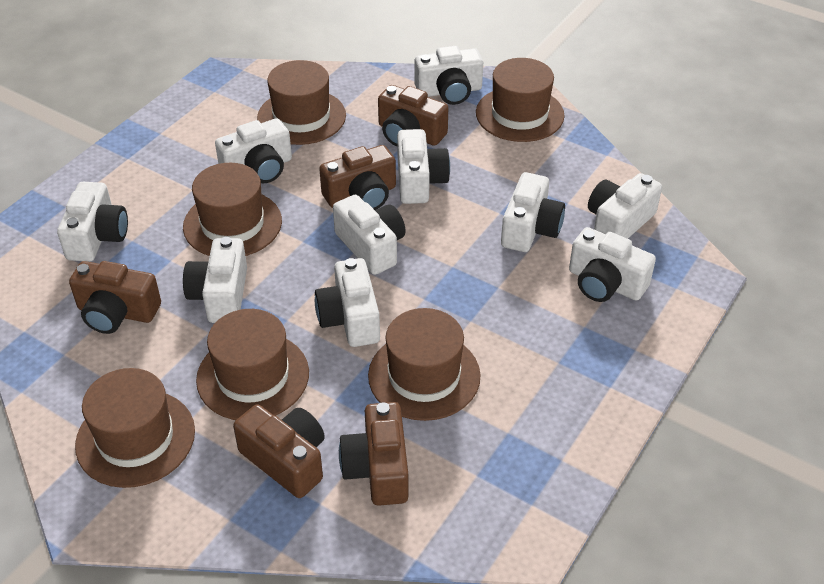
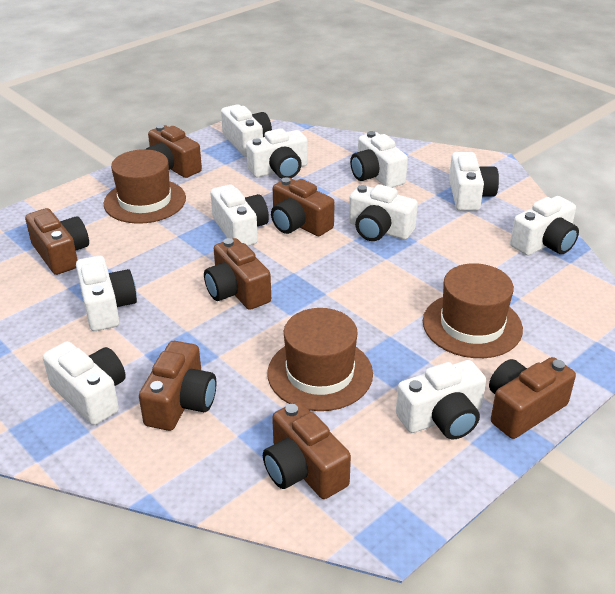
brown camera: [69,261,161,334] [233,404,325,498] [319,145,396,210] [339,402,409,506] [378,85,448,146] = 5 -> [25,208,89,275] [139,341,216,431] [146,125,202,178] [204,238,271,310] [263,401,351,499] [271,177,335,236] [489,357,576,439] = 7
brown hat: [75,368,195,488] [183,163,282,256] [196,309,309,420] [257,60,346,145] [368,308,481,421] [476,58,565,142] = 6 -> [103,149,186,224] [267,308,373,411] [423,263,523,358] = 3

